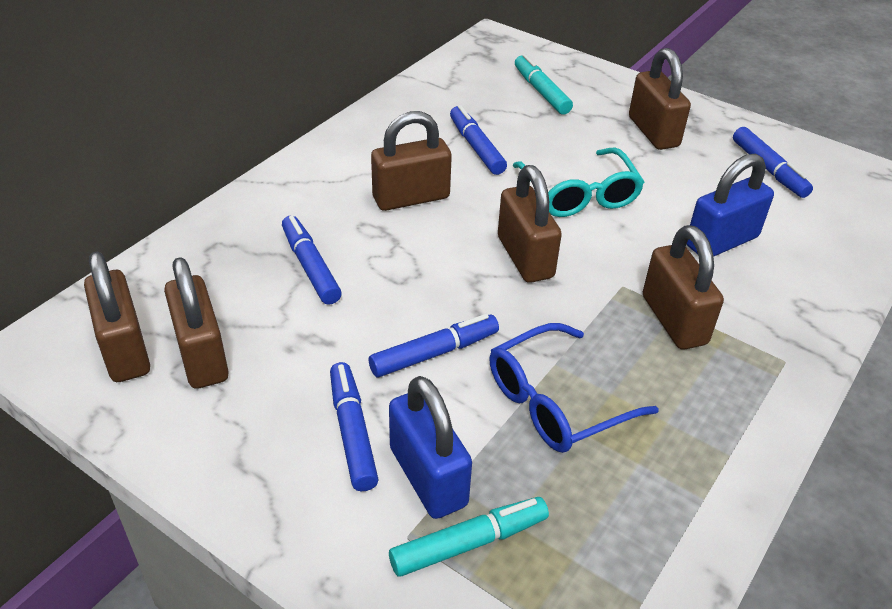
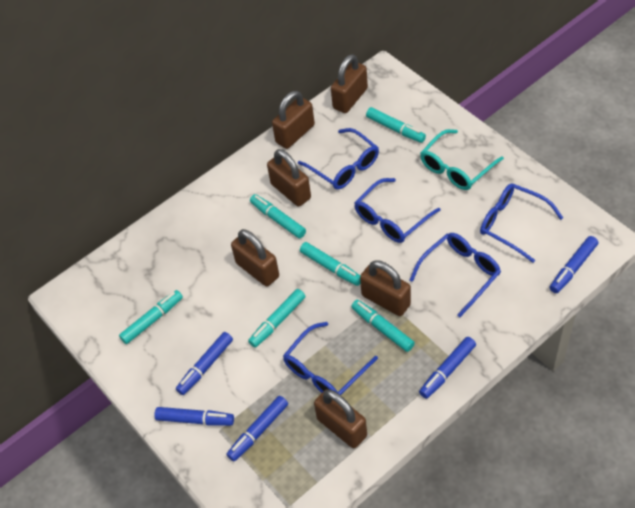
blue glasses: [490,323,659,453] = 1 -> [283,322,378,395] [298,128,379,189] [354,178,440,243] [410,233,501,317] [480,183,563,263] = 5
blue padlock: [389,376,472,519] [687,154,774,256] = 2 -> none = 0
turquoise marker: [389,497,549,577] [515,54,573,115] = 2 -> [119,290,183,344] [248,289,305,347] [250,194,306,238] [300,242,361,286] [351,300,415,352] [366,107,426,143] = 6

